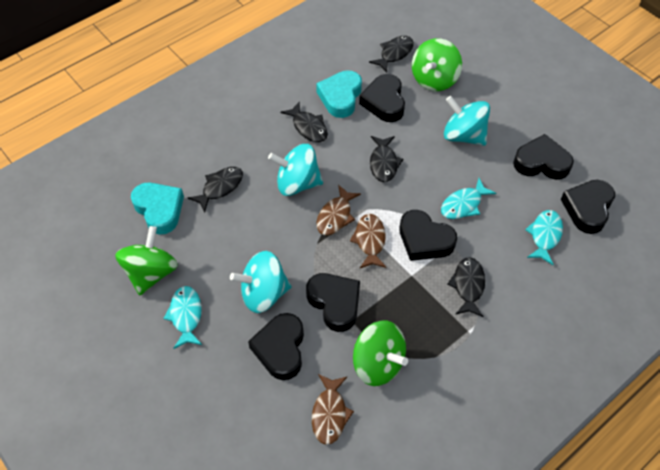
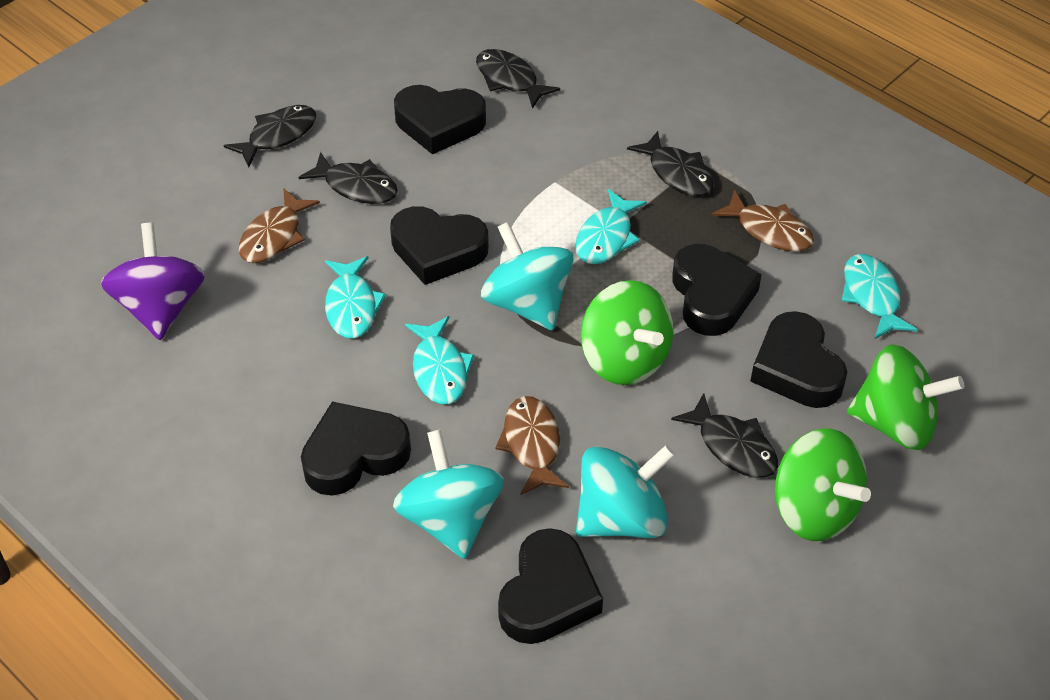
purple spinning top: none = 0 -> [101,223,205,340] = 1
turquoise fish: [163,286,202,349] [441,178,496,219] [525,210,563,265] = 3 -> [325,256,386,339] [405,316,475,404] [575,189,647,264] [842,254,918,339] = 4
turquoise heart: [131,183,184,234] [316,70,362,118] = 2 -> none = 0

